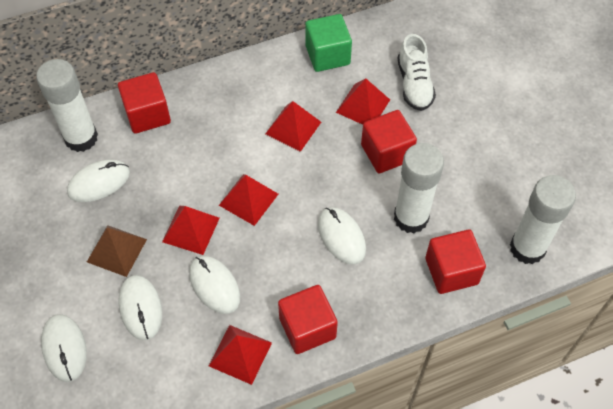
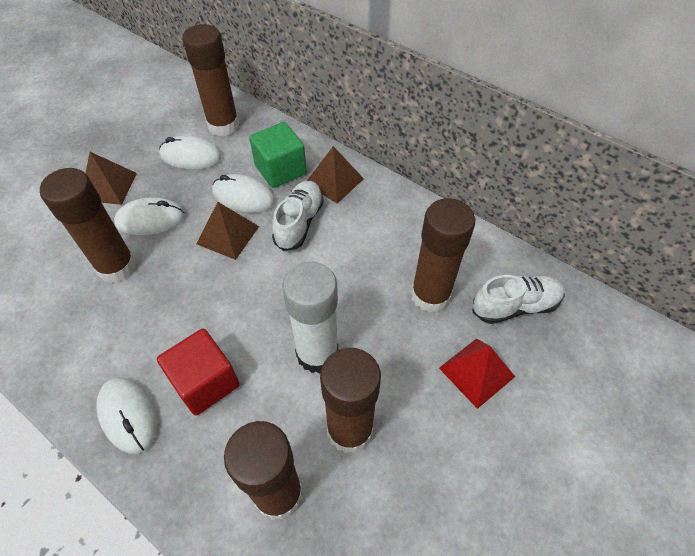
brown glue stick: none = 0 -> [40,168,136,283] [182,24,239,136] [224,421,303,520] [320,348,381,453] [411,198,475,312] = 5
brown pyramid: [87,225,147,277] = 1 -> [86,152,137,205] [196,202,259,260] [307,146,364,204] = 3
red cube: [118,72,171,134] [278,285,338,354] [361,110,417,173] [425,230,486,294] = 4 -> [157,329,240,416] = 1
red pyramid: [162,206,220,255] [209,325,272,385] [219,174,278,226] [265,101,321,152] [336,79,390,125] = 5 -> [439,338,515,409] = 1
white glue stick: [36,59,98,152] [394,143,444,233] [510,175,576,264] = 3 -> [282,261,338,373] = 1
white mouse: [41,314,87,382] [67,159,130,202] [118,275,162,340] [189,256,240,314] [318,207,366,265] = 5 -> [96,378,157,454] [114,197,185,235] [159,135,221,170] [212,174,275,213] = 4
white shoe: [397,34,436,111] = 1 -> [272,181,324,251] [472,275,565,324] = 2

